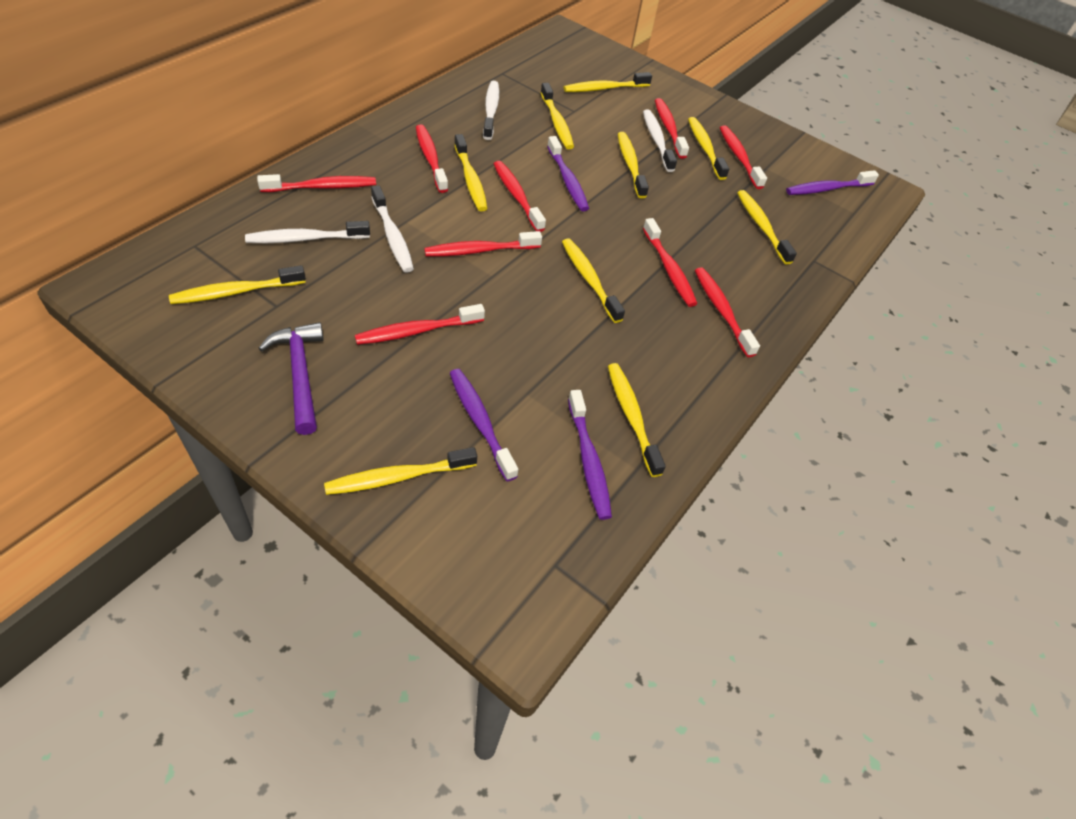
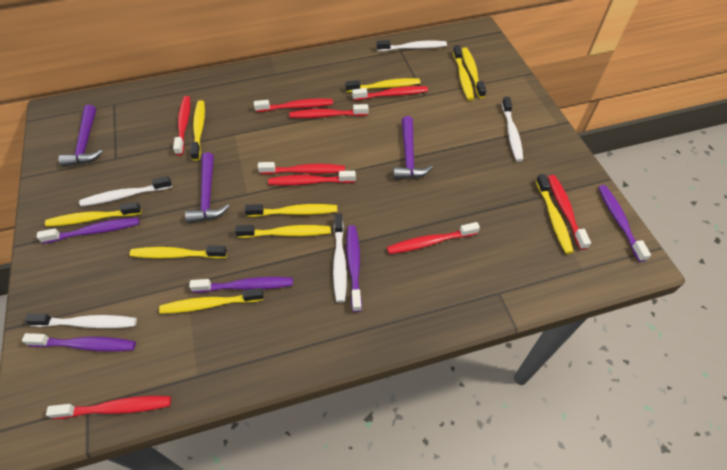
purple hammer: [258,322,324,435] = 1 -> [59,105,103,167] [185,152,230,223] [393,116,433,179] = 3
purple toothbrush: [450,369,518,481] [547,136,589,211] [568,390,612,520] [786,170,879,195] = 4 -> [22,333,136,351] [37,218,139,244] [189,277,293,293] [346,225,362,312] [598,185,651,262] = 5
white toothbrush: [245,221,370,243] [371,186,414,273] [483,81,499,140] [643,109,677,172] = 4 -> [25,314,137,328] [79,176,172,207] [333,214,347,303] [377,40,447,51] [502,97,523,162] = 5

